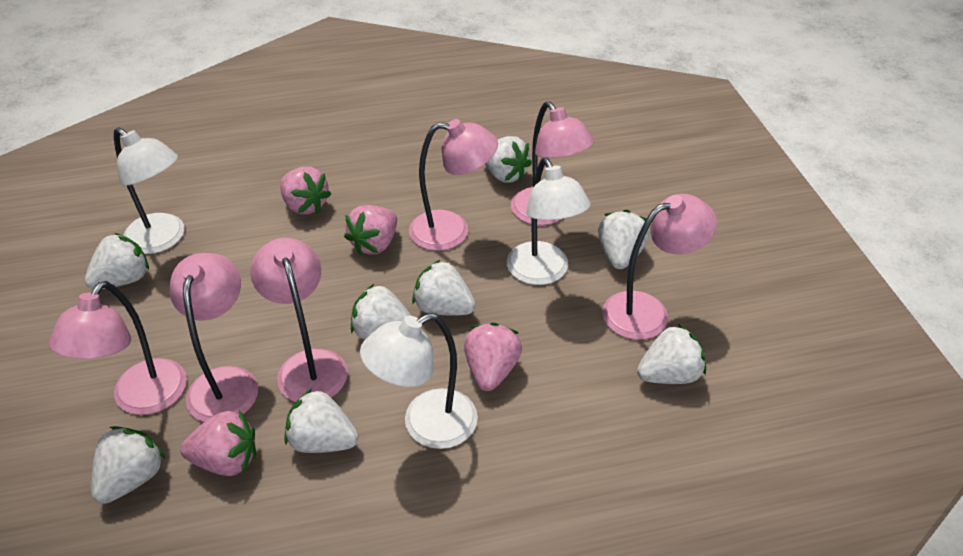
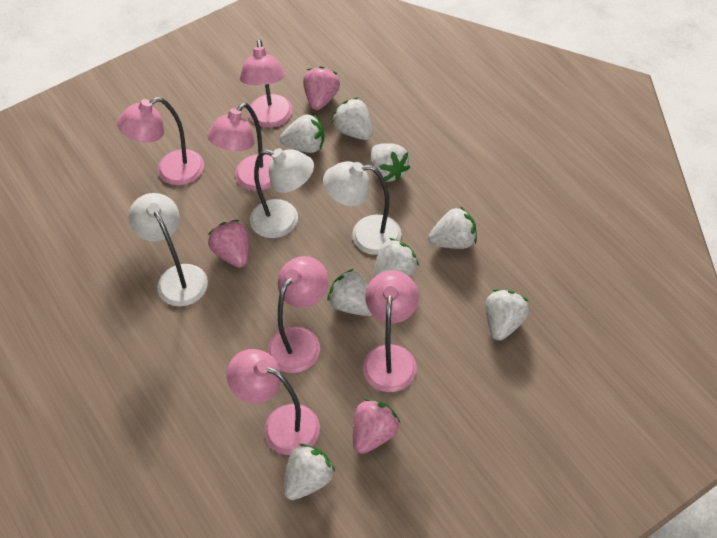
pink strawberry: [180,410,256,476] [280,167,331,215] [344,205,397,255] [464,322,522,391] = 4 -> [208,220,249,268] [303,66,340,110] [353,398,400,454] = 3

